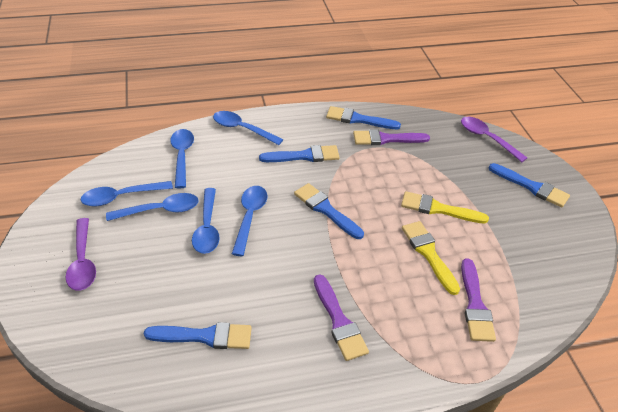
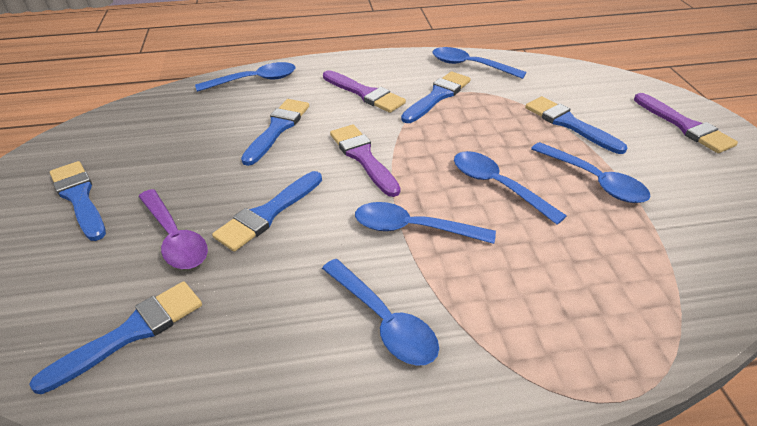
blue brush: [144,322,252,349] [259,145,340,162] [294,183,364,239] [326,106,401,129] [489,163,570,207] = 5 -> [29,281,202,394] [50,161,106,241] [212,171,322,252] [241,99,309,166] [401,72,471,123] [525,96,627,154] = 6
purple spoon: [66,218,96,291] [461,117,527,162] = 2 -> [138,189,208,269] = 1
yellow brush: [401,191,489,223] [402,221,460,295] = 2 -> none = 0

